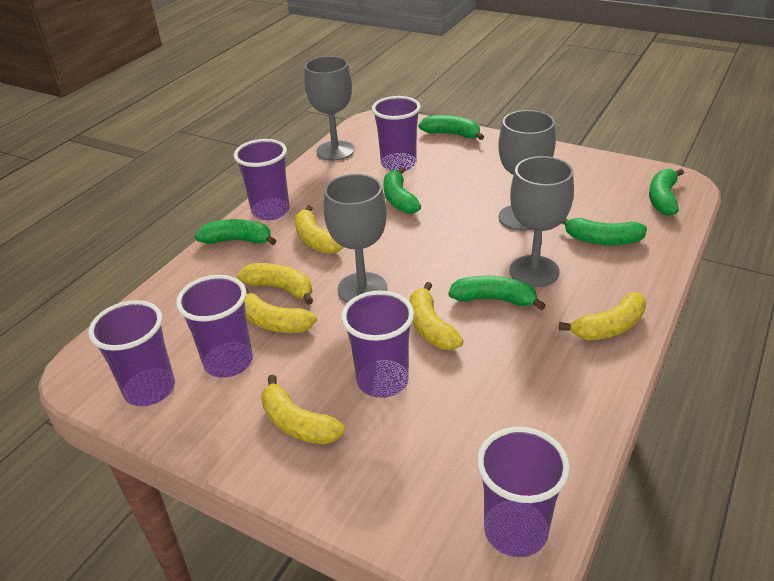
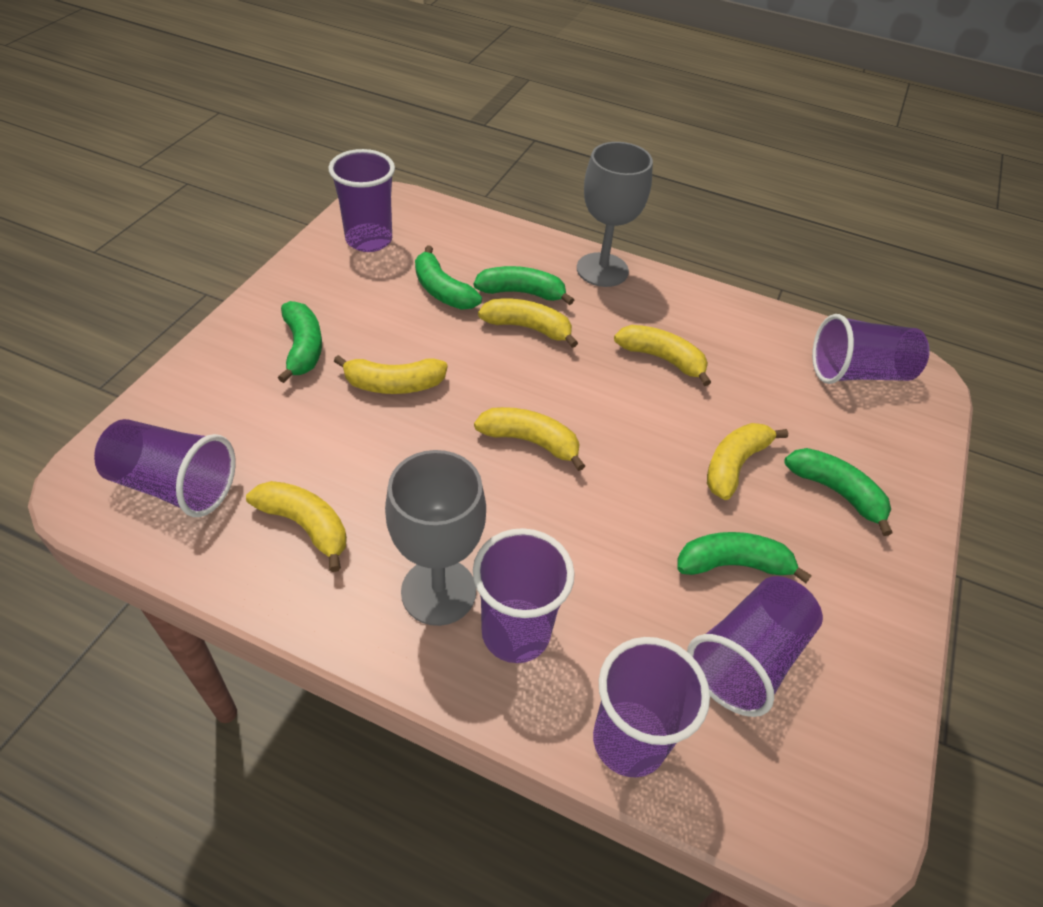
green banana: [195,219,277,245] [383,167,421,214] [418,115,484,140] [448,275,546,310] [562,218,647,245] [649,169,684,216] = 6 -> [278,301,322,383] [415,245,482,309] [474,266,574,305] [677,532,812,583] [784,448,892,536] = 5
grey goblet: [304,56,355,161] [324,174,387,303] [498,110,556,231] [509,156,574,287] = 4 -> [385,450,486,626] [577,142,653,287] = 2

